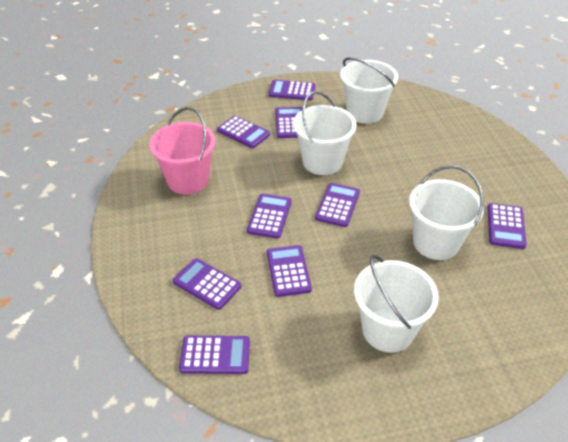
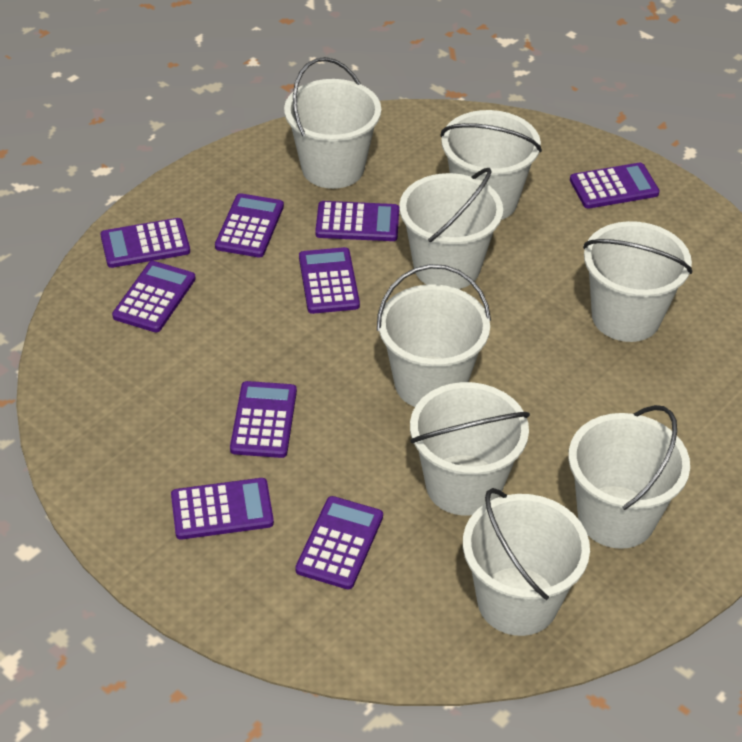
pink bucket: [149,107,215,195] = 1 -> none = 0
white bucket: [293,91,357,175] [340,57,398,124] [354,255,439,353] [409,165,484,260] = 4 -> [284,57,381,189] [377,264,491,407] [399,168,503,289] [410,382,530,516] [441,110,542,220] [463,488,590,636] [568,405,690,549] [583,221,693,342] = 8

